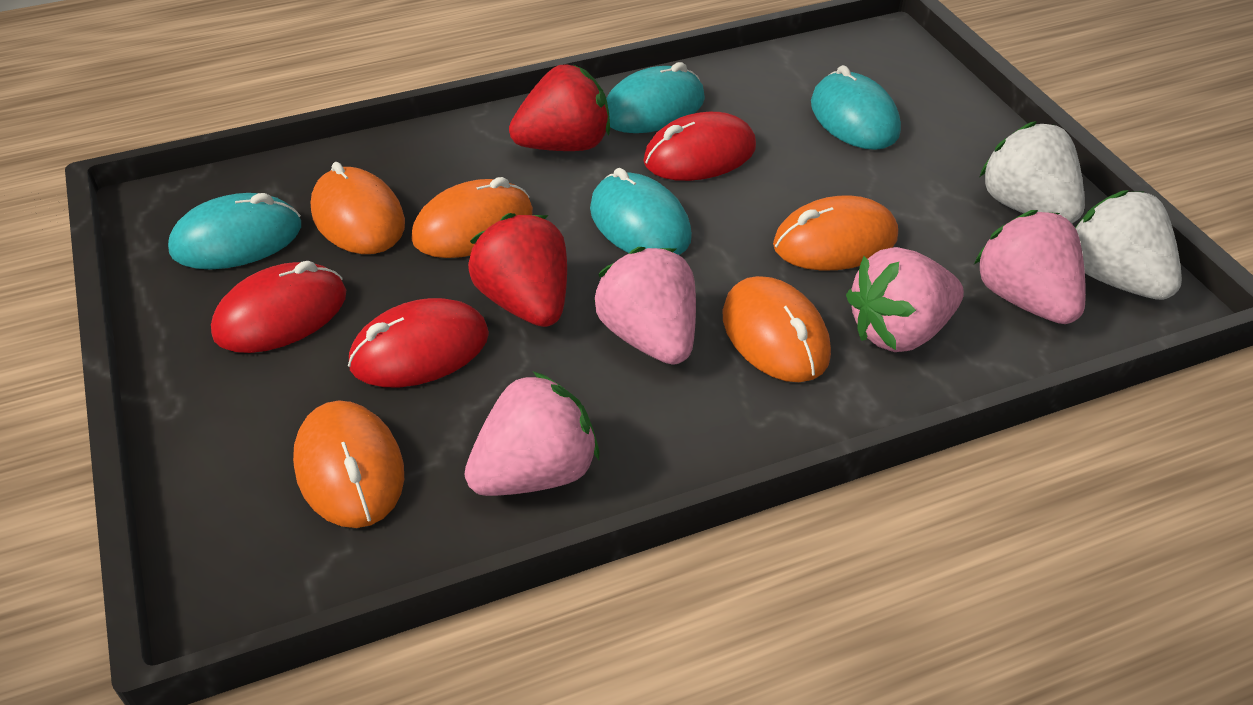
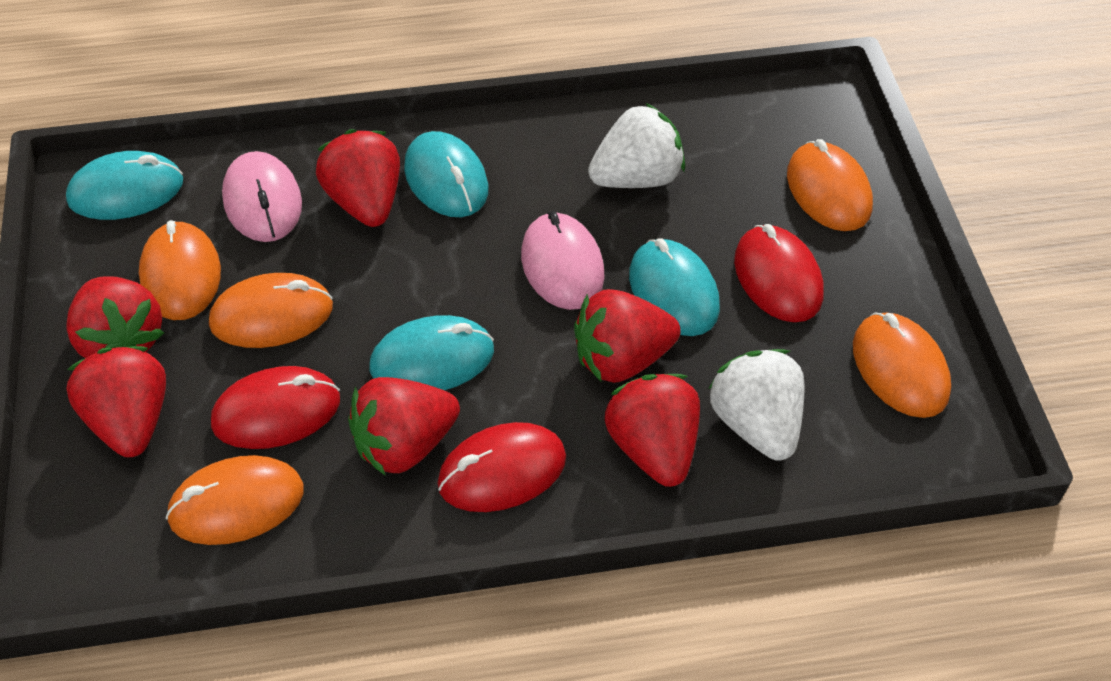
pink mouse: none = 0 -> [222,151,302,242] [521,211,604,310] = 2
pink strawberry: [464,371,599,496] [594,247,696,365] [846,247,964,352] [974,210,1086,324] = 4 -> none = 0
red strawberry: [468,213,567,327] [509,64,610,151] = 2 -> [66,277,164,358] [66,346,166,457] [316,129,400,227] [348,377,460,476] [574,289,681,383] [605,374,700,487] = 6

